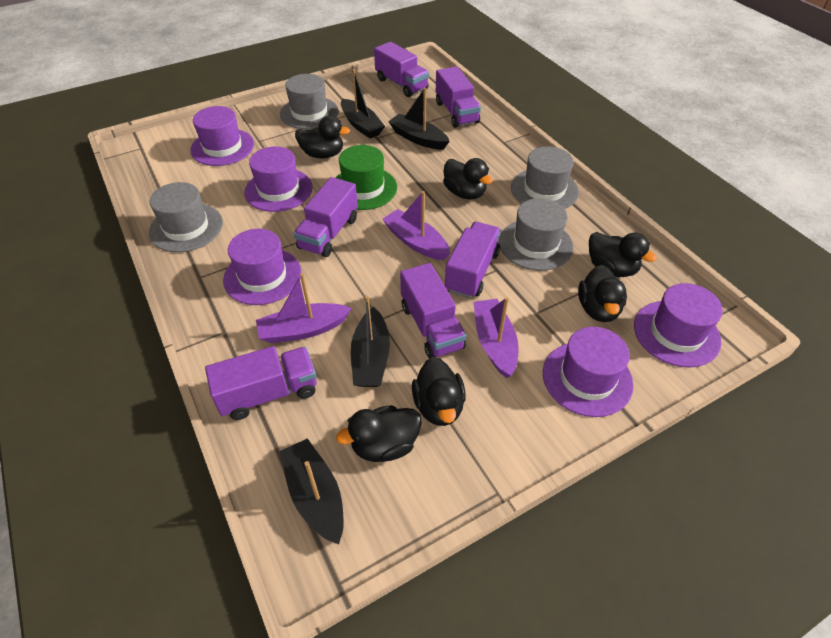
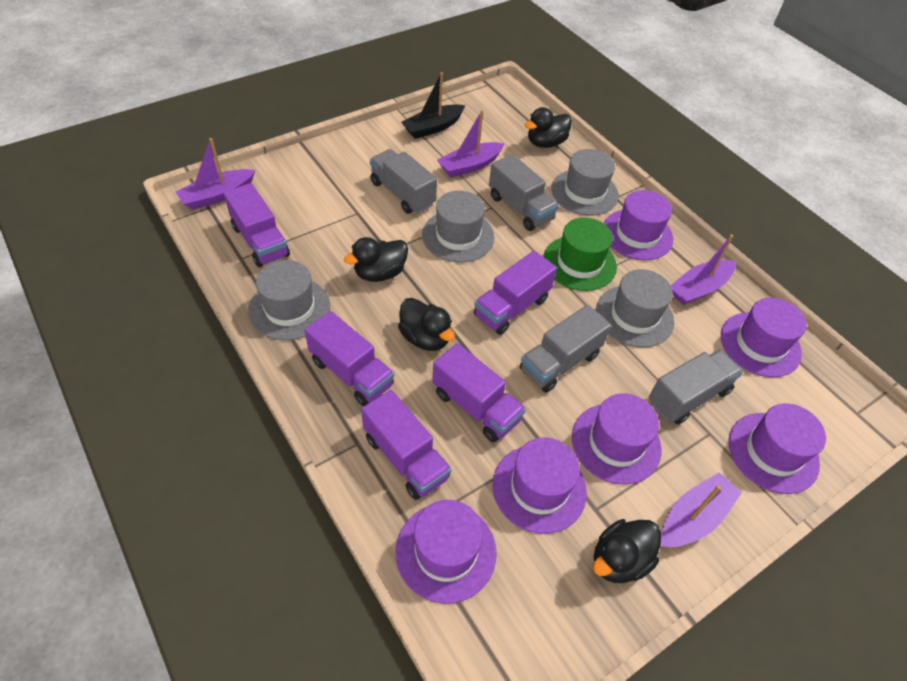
black boat: [280,438,344,545] [341,69,385,138] [351,296,390,387] [388,87,450,150] = 4 -> [401,72,465,139] = 1
black duck: [295,116,350,158] [336,405,422,462] [412,357,466,426] [443,158,492,200] [578,265,627,322] [589,232,657,277] = 6 -> [344,237,408,282] [398,298,455,351] [525,107,572,148] [593,519,661,583] = 4
grey truck: none = 0 -> [370,149,437,214] [489,154,559,231] [520,305,611,393] [649,349,743,425] = 4
purple boat: [256,273,352,343] [382,191,450,260] [473,297,519,378] = 3 -> [176,138,256,210] [437,110,505,178] [661,472,742,547] [671,234,736,305] = 4
purple hat: [190,106,254,166] [223,229,302,305] [244,146,313,212] [543,327,633,417] [634,283,723,368] = 5 -> [396,500,497,604] [492,437,587,534] [572,393,661,484] [604,190,673,260] [721,297,806,377] [729,403,826,494] = 6
purple truck: [205,346,317,420] [293,177,358,257] [374,42,429,97] [400,263,466,359] [436,66,481,128] [445,222,501,298] = 6 -> [224,183,290,267] [305,311,394,406] [361,390,451,500] [432,343,526,442] [474,251,557,335] = 5

